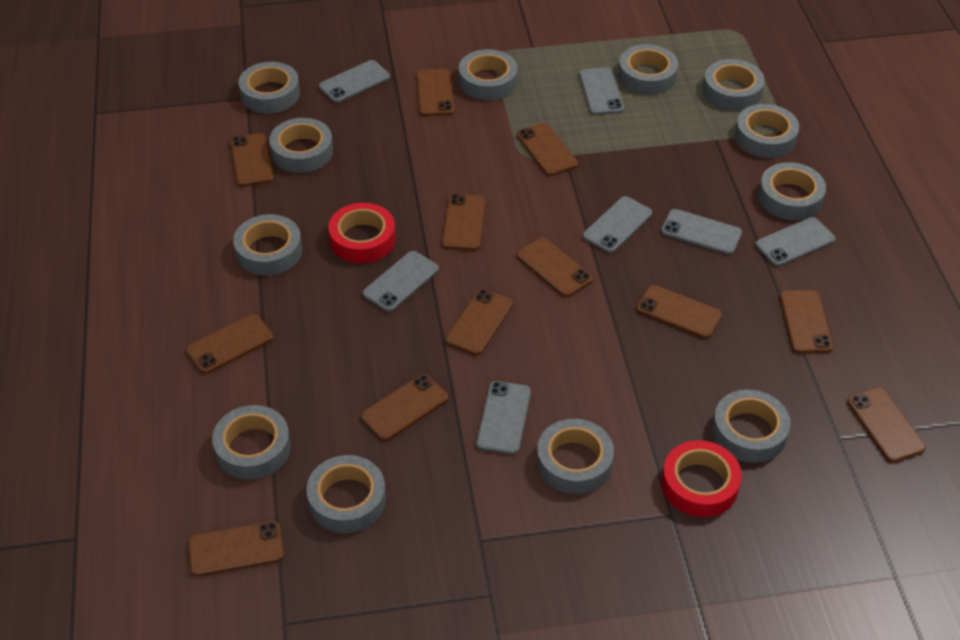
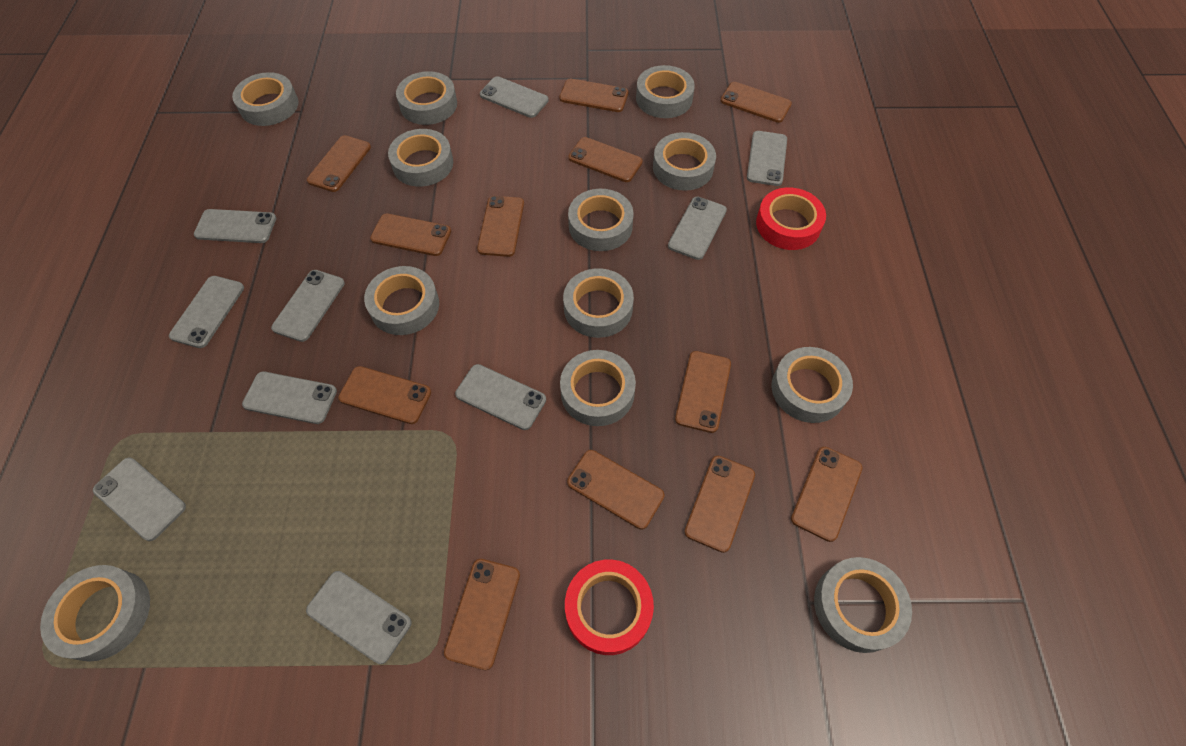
grey phone: [319,60,390,103] [363,251,439,312] [477,381,531,455] [579,67,624,115] [583,196,652,253] [661,209,742,255] [755,217,835,267] = 7 -> [93,458,186,541] [169,276,244,348] [194,209,276,243] [242,371,337,424] [271,270,345,342] [306,571,412,664] [455,364,546,430] [480,76,549,118] [668,197,727,260] [747,131,787,186] = 10

